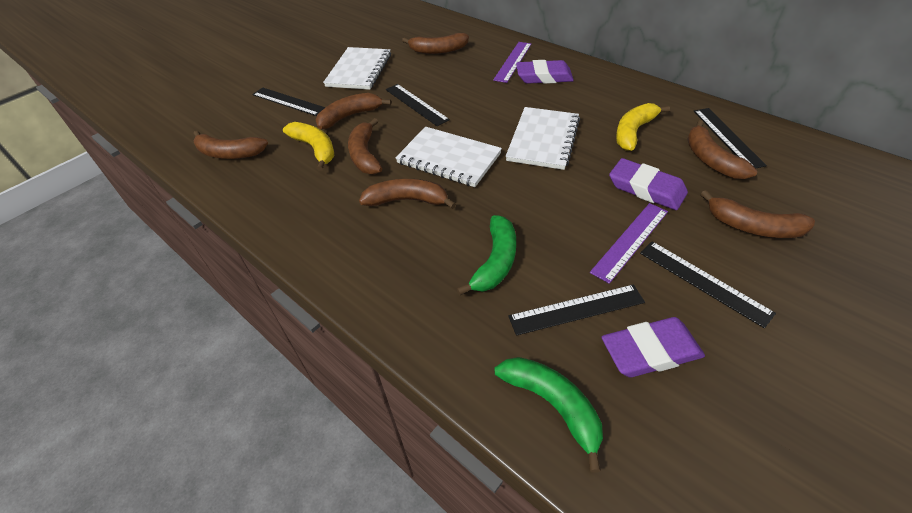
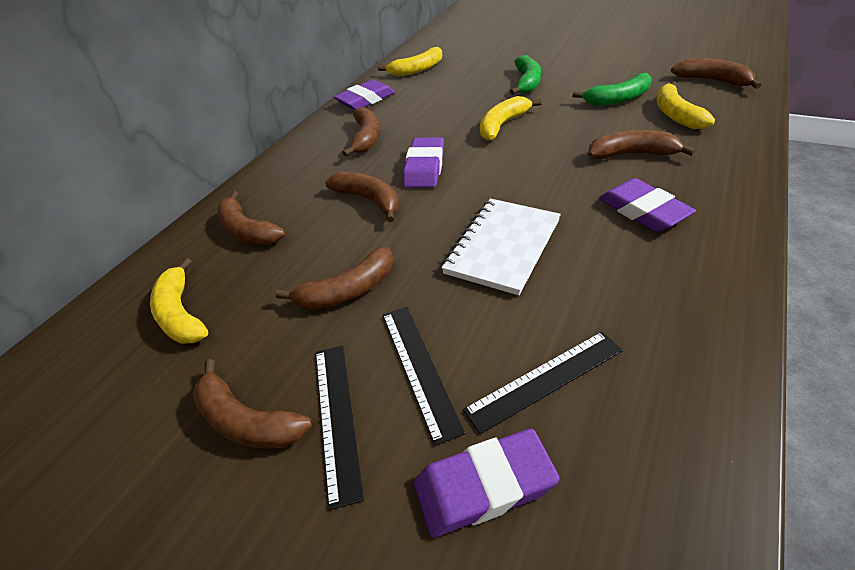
black ruler: [252,88,326,116] [386,84,450,126] [508,284,645,336] [640,241,776,328] [693,108,767,169] = 5 -> [316,345,364,510] [383,307,465,446] [463,332,623,434] = 3
purple eraser: [516,60,574,84] [602,317,705,377] [609,158,688,210] = 3 -> [334,80,395,110] [403,137,444,188] [414,429,560,537] [599,178,696,232] = 4
purple ruler: [493,42,531,83] [590,203,668,284] = 2 -> none = 0
white notebook: [323,47,391,90] [396,127,502,187] [506,107,580,170] = 3 -> [442,198,561,295] = 1
yellow banana: [283,122,335,171] [616,103,670,151] = 2 -> [150,258,208,344] [378,47,442,76] [480,96,542,141] [656,81,715,129] = 4

